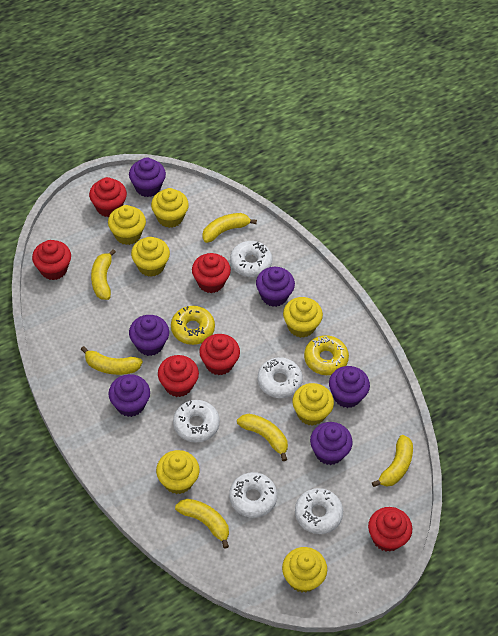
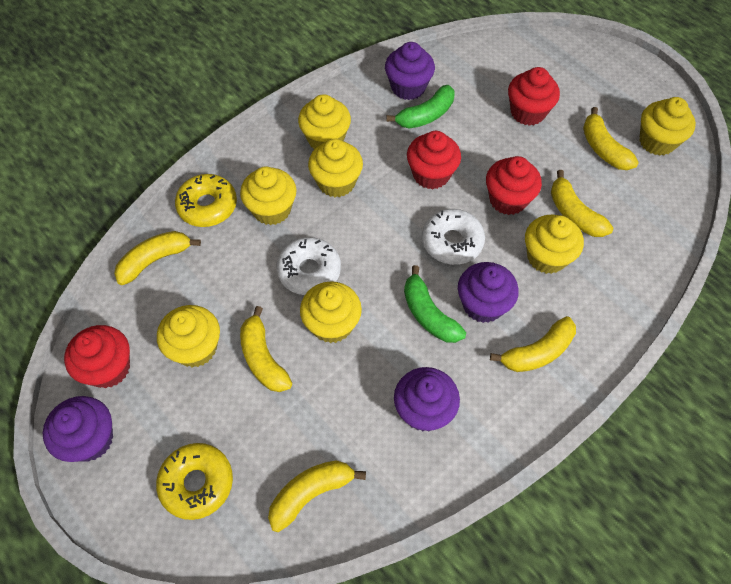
green banana: none = 0 -> [386,85,455,129] [404,265,466,343] = 2
purple cupcake: [108,374,150,417] [129,158,166,197] [129,315,169,356] [256,267,295,307] [310,422,353,465] [329,366,370,408] = 6 -> [43,396,113,462] [385,42,435,100] [394,367,460,432] [458,262,519,323] = 4
red cupcake: [32,240,71,280] [89,177,127,217] [158,355,199,397] [192,253,231,293] [199,334,240,375] [368,507,412,552] = 6 -> [64,325,130,388] [407,131,461,189] [486,156,542,215] [508,67,560,126] = 4
white donut: [173,400,220,442] [229,472,277,518] [230,241,272,277] [258,357,303,398] [295,488,343,534] = 5 -> [277,237,341,295] [422,209,485,265] = 2

